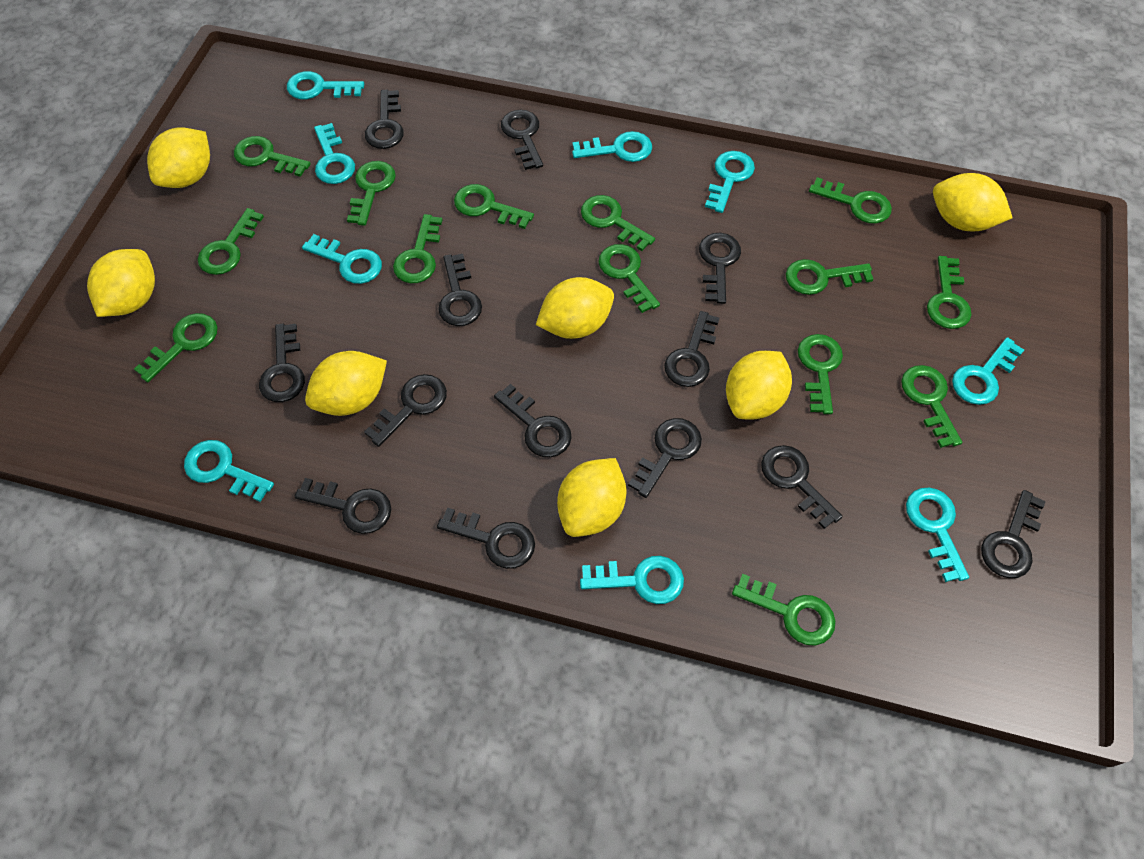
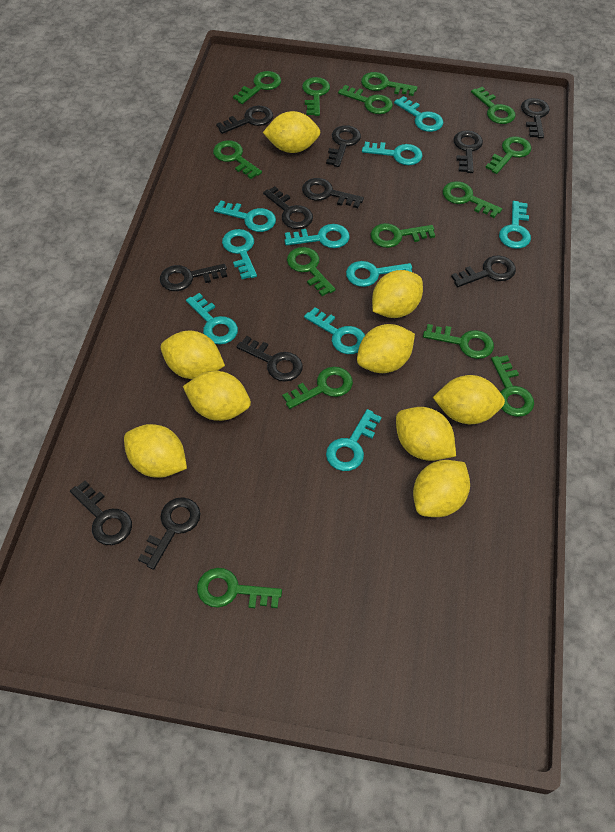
black key: [259,324,305,402] [294,478,391,534] [364,374,447,447] [365,90,404,149] [437,507,535,569] [438,254,482,326] [494,384,572,457] [501,109,543,170] [628,418,702,498] [664,311,719,387] [699,233,741,304] [761,445,843,529] [981,490,1046,578] = 13 -> [70,481,132,545] [138,497,201,570] [160,264,227,291] [216,106,273,134] [237,336,303,382] [263,186,313,229] [302,178,364,208] [326,125,361,167] [451,256,516,287] [454,130,483,173] [521,98,550,138] = 11
turquoise key: [184,440,274,502] [287,71,364,99] [302,234,382,284] [314,123,355,184] [572,131,652,162] [580,556,684,604] [705,151,755,213] [906,488,969,582] [952,337,1024,405] = 9 -> [186,293,238,344] [214,200,276,232] [222,229,257,279] [284,224,350,248] [304,307,365,354] [326,409,382,471] [346,261,412,287] [362,142,423,165] [394,96,444,132] [499,201,531,249] = 10
yellow lemon: [87,249,155,317] [147,128,210,188] [305,351,387,416] [536,277,614,339] [557,458,627,537] [726,351,792,420] [933,173,1012,231] = 7 -> [124,424,187,478] [161,331,225,379] [183,371,251,421] [263,111,320,153] [357,324,415,373] [372,270,423,318] [396,407,456,461] [413,460,470,517] [433,375,505,424] = 9

